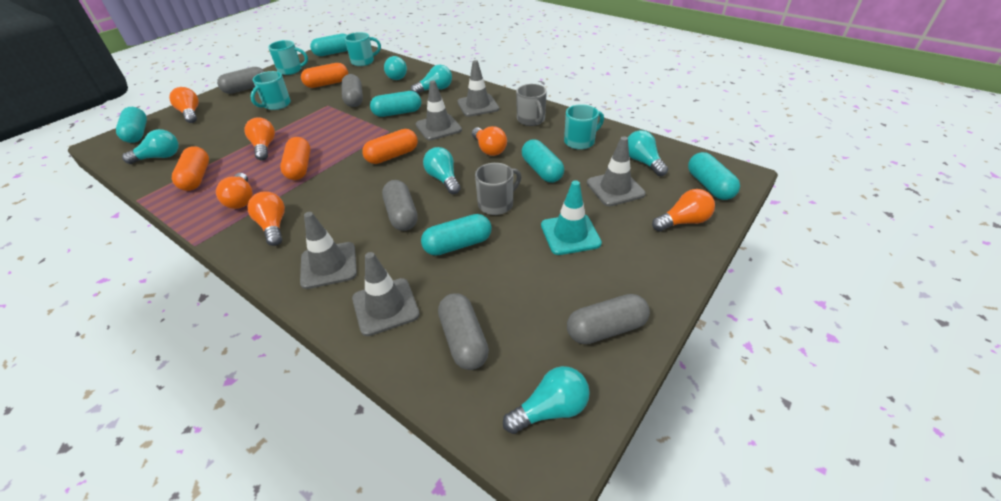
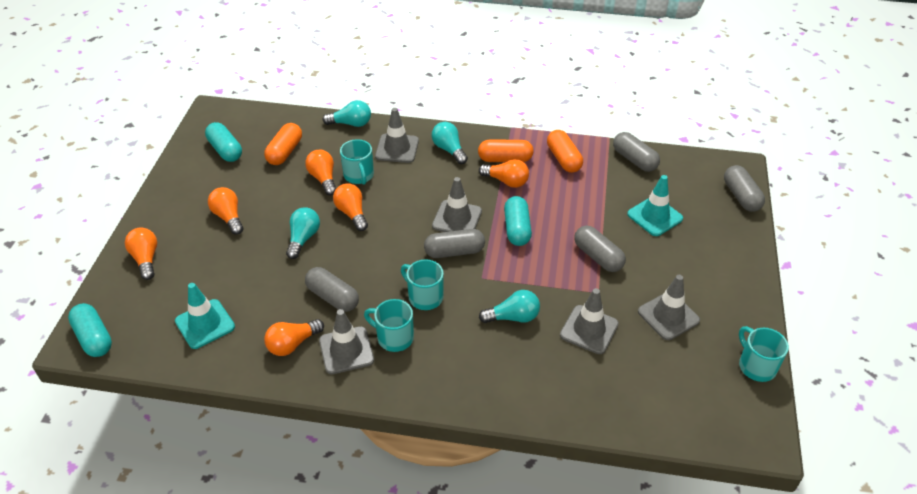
grey mug: [475,163,521,215] [516,84,547,126] = 2 -> none = 0
orange capsule: [172,146,209,191] [280,137,311,180] [301,63,348,88] [362,129,418,164] = 4 -> [264,123,302,165] [478,140,534,162] [547,130,583,173] = 3
turquoise capsule: [116,107,147,143] [310,34,348,56] [370,91,421,117] [421,214,492,256] [522,139,564,183] [688,152,740,200] = 6 -> [68,303,112,357] [205,122,242,162] [504,196,532,246] = 3
turquoise light bulb: [122,129,179,164] [384,56,407,80] [411,65,452,93] [423,147,461,194] [503,366,590,434] [628,130,668,176] = 6 -> [286,207,320,259] [323,100,371,127] [432,122,468,164] [479,290,540,323] = 4
turquoise traffic cone: [541,180,602,255] = 1 -> [175,283,235,349] [627,175,683,236] = 2

